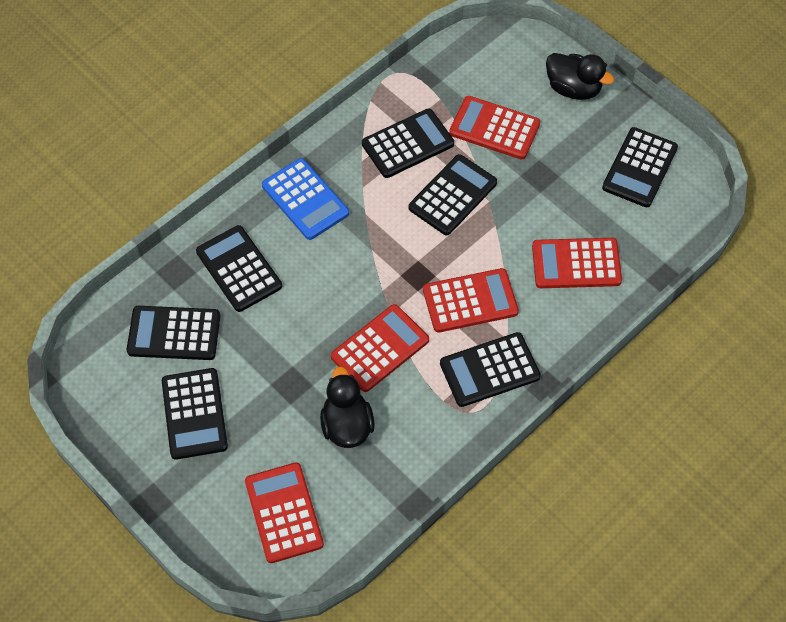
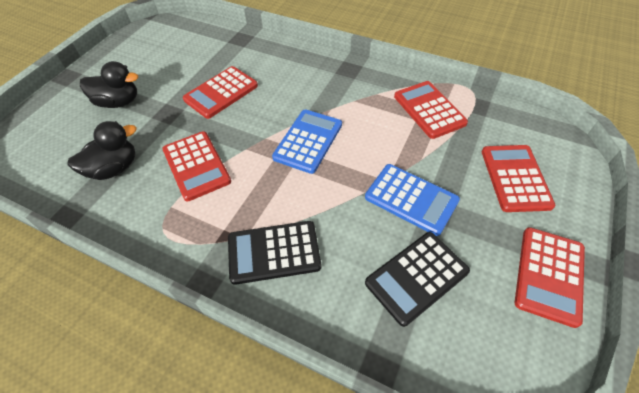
black calculator: [127,306,220,360] [162,368,228,460] [196,225,282,312] [362,108,454,178] [409,154,497,235] [440,332,541,407] [602,127,678,208] = 7 -> [228,221,321,285] [365,232,470,327] = 2
blue calculator: [262,158,349,240] = 1 -> [272,109,342,174] [365,164,460,236] = 2

